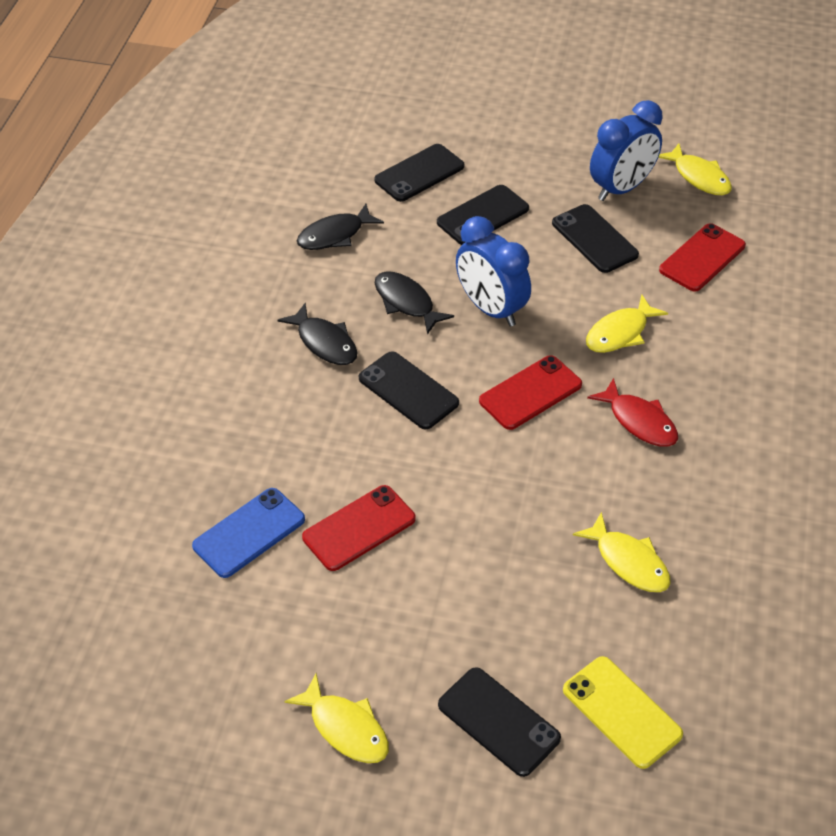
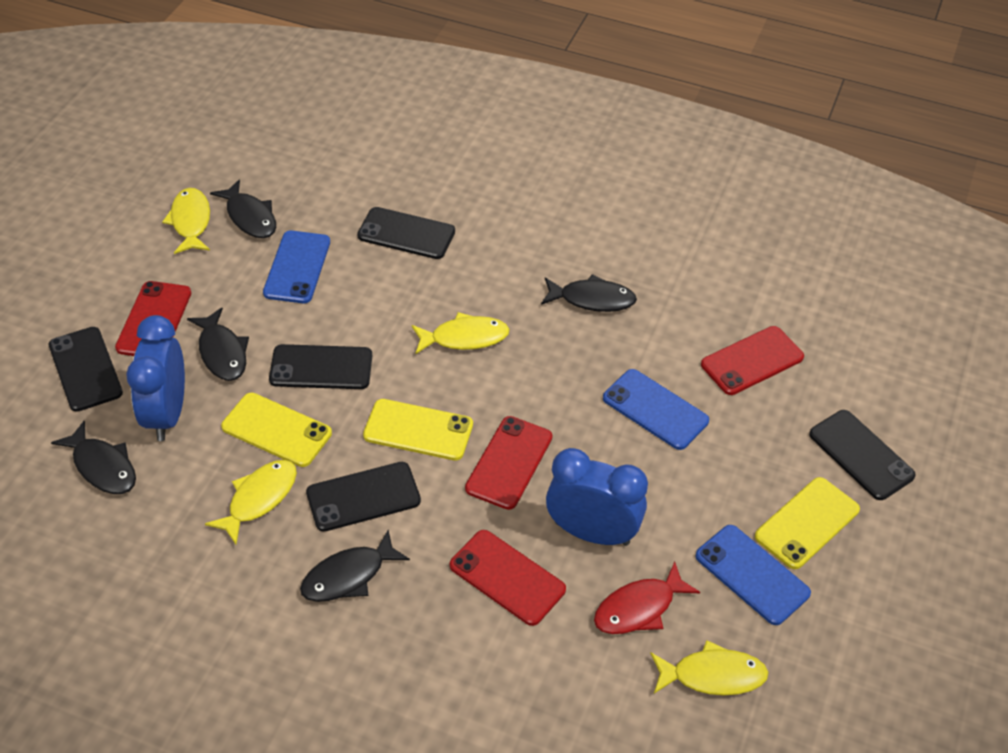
black fish: [277,303,357,365] [297,204,384,250] [375,272,454,335] = 3 -> [51,421,136,494] [187,308,249,381] [210,180,276,238] [300,530,410,602] [541,274,637,312] = 5
blue phone: [192,488,305,578] = 1 -> [263,231,330,303] [603,369,709,450] [696,525,811,625] = 3
red phone: [302,485,416,571] [479,355,582,430] [659,223,746,292] = 3 -> [115,281,191,356] [450,530,566,626] [465,416,553,510] [701,326,804,395] = 4
yellow phone: [563,656,683,769] = 1 -> [221,393,332,467] [363,399,473,461] [755,477,860,569] = 3

